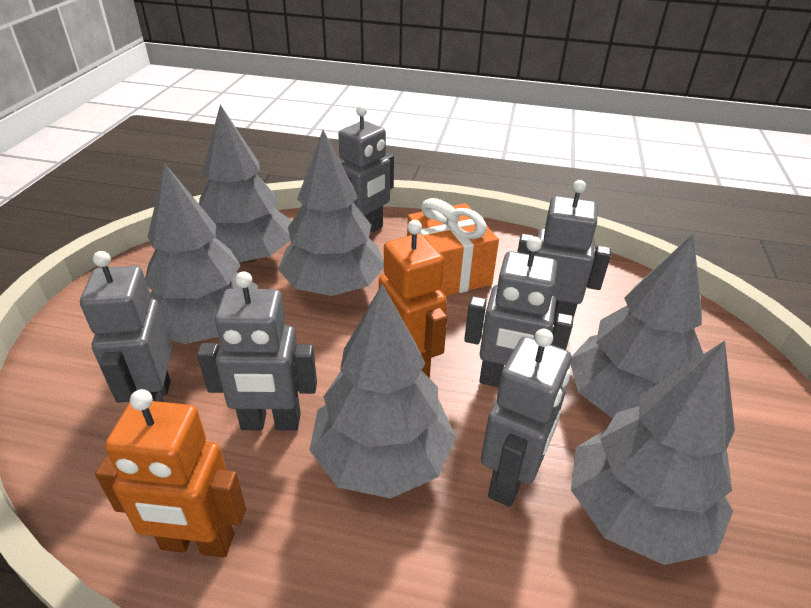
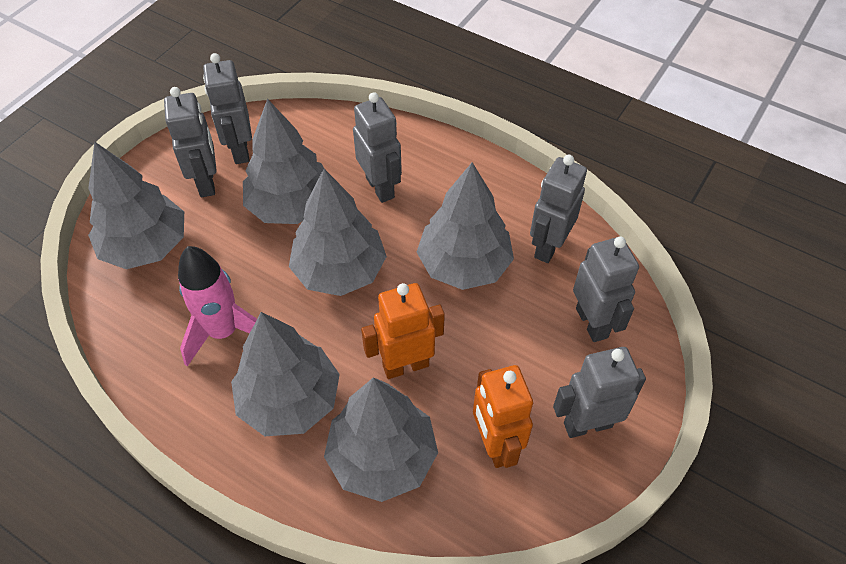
orange gift: [407,198,499,296] = 1 -> none = 0
pink rocket: none = 0 -> [178,246,257,366] = 1

